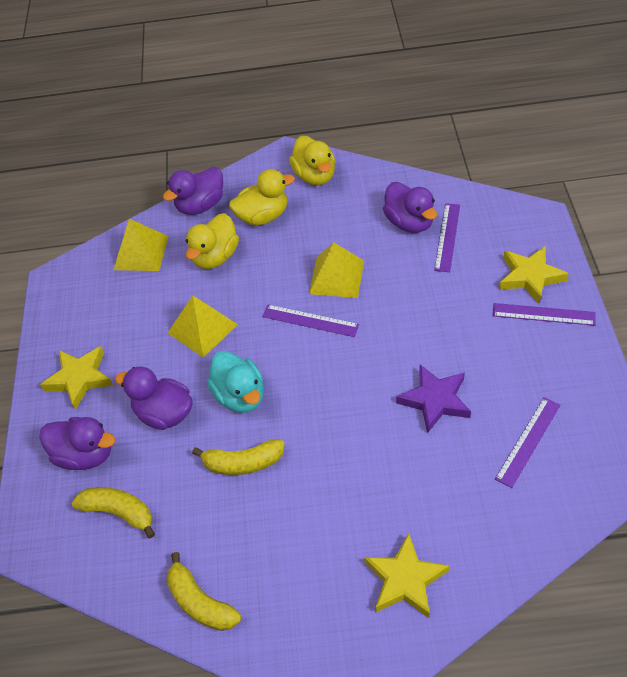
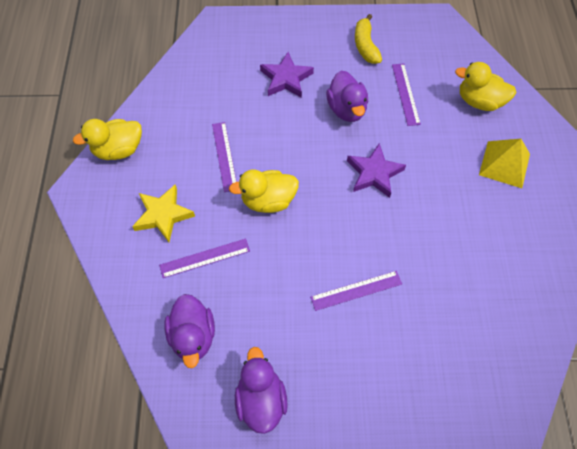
purple duck: [39,417,115,470] [115,366,193,430] [163,167,223,215] [383,182,437,233] = 4 -> [164,294,215,368] [235,347,288,434] [326,71,368,122] = 3
purple star: [396,365,471,433] = 1 -> [260,52,314,98] [347,143,406,198] = 2
turquoise duck: [207,351,264,413] = 1 -> none = 0
yellow banana: [72,487,155,539] [166,552,241,631] [192,440,284,475] = 3 -> [355,14,382,64] = 1
yellow pyramid: [113,219,169,271] [168,296,238,357] [309,242,364,298] = 3 -> [479,139,530,188] = 1
yellow star: [40,346,113,410] [364,533,449,618] [499,246,569,304] = 3 -> [132,185,195,242] = 1

